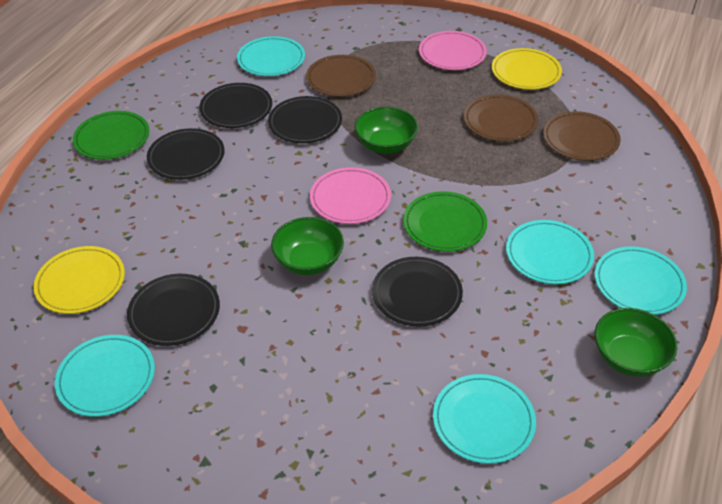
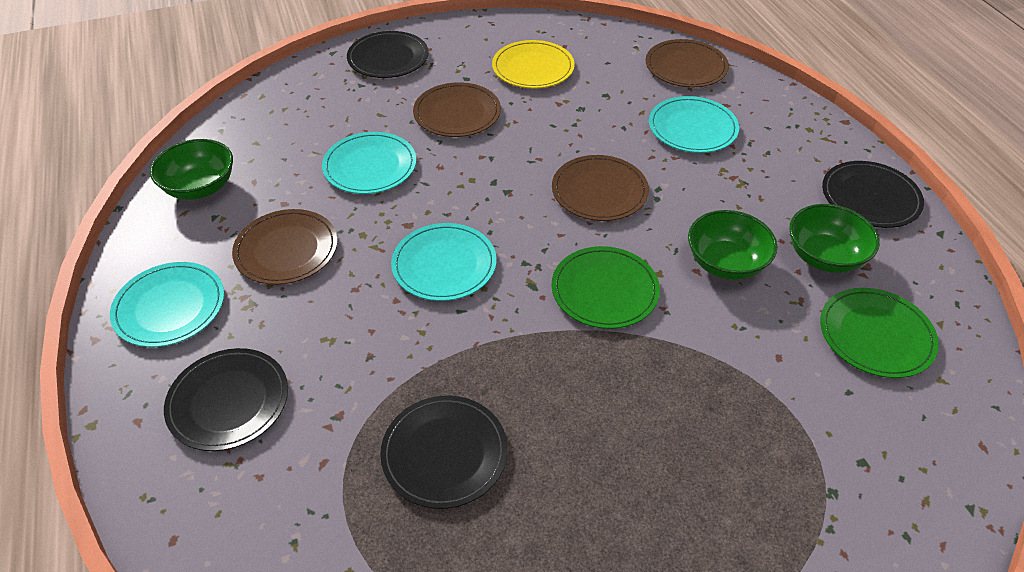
black plate: [127,274,220,346] [147,128,225,180] [199,83,272,128] [268,96,342,143] [372,257,463,326] = 5 -> [164,348,288,451] [347,31,429,78] [380,396,508,509] [822,161,924,228] = 4
brown plate: [306,55,376,97] [464,94,538,142] [543,111,621,161] = 3 -> [232,209,338,285] [413,82,501,137] [552,155,649,221] [646,39,729,87] = 4
pink plate: [310,167,391,224] [419,31,487,70] = 2 -> none = 0
turquoise plate: [55,335,155,417] [237,36,305,76] [433,374,536,464] [506,220,594,284] [595,246,687,315] = 5 -> [110,262,224,347] [322,132,416,194] [391,223,496,301] [649,96,739,153] = 4
yellow plate: [34,246,125,314] [492,48,562,90] = 2 -> [492,40,575,88] = 1

